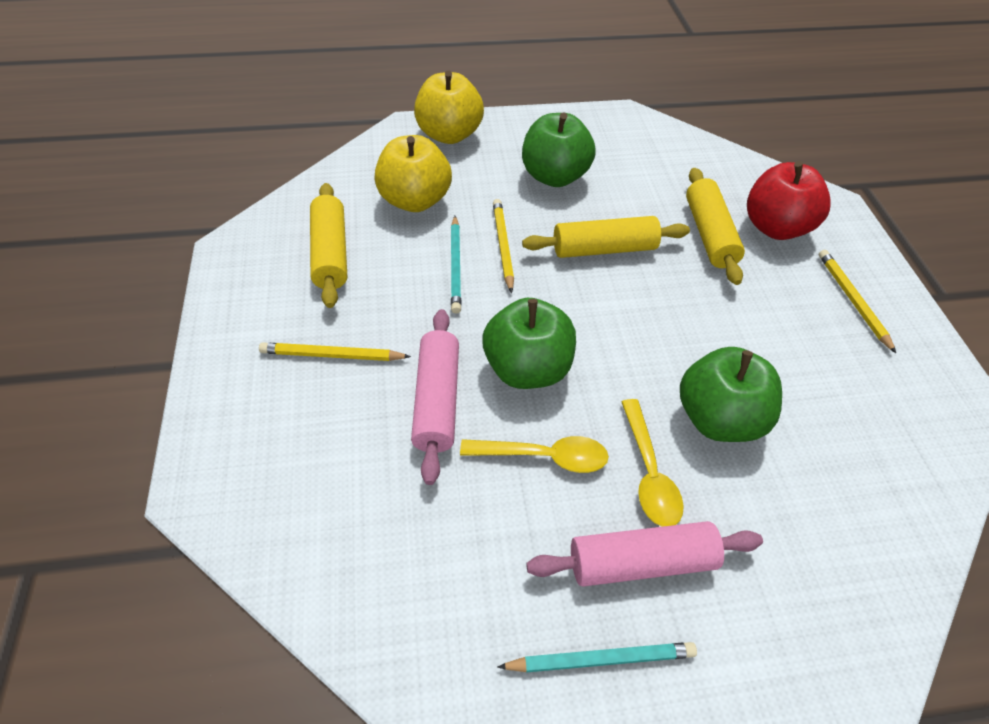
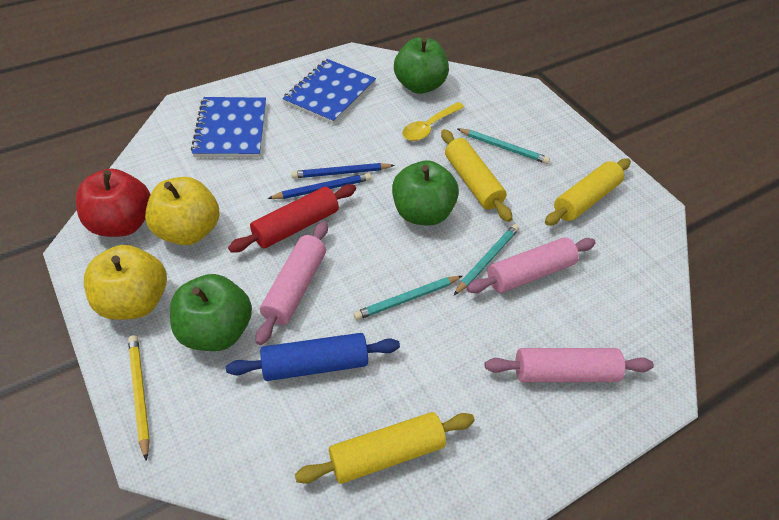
blue notebook: none = 0 -> [191,97,266,157] [282,59,376,124] = 2
blue pencil: none = 0 -> [267,173,372,199] [291,163,395,178] = 2
blue rolling pin: none = 0 -> [226,333,400,381] = 1
pink rolling pin: [411,309,459,485] [526,521,763,587] = 2 -> [256,221,328,345] [467,237,596,293] [485,348,654,382] = 3
red rolling pin: none = 0 -> [228,184,356,253] = 1
turquoise pencil: [451,216,462,314] [497,642,697,672] = 2 -> [353,276,462,320] [454,224,519,295] [457,128,550,164] = 3
yellow pencil: [259,342,411,361] [493,199,514,293] [819,250,896,353] = 3 -> [128,335,150,461] = 1
yellow spoon: [460,436,609,473] [622,399,684,527] = 2 -> [402,102,464,141] = 1

